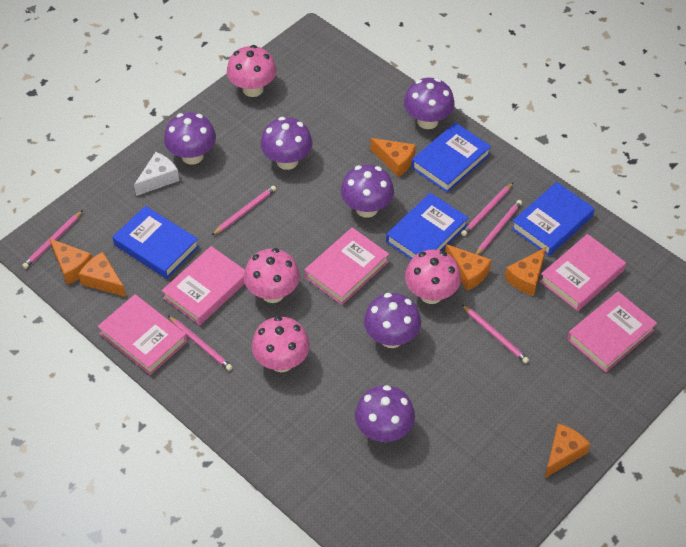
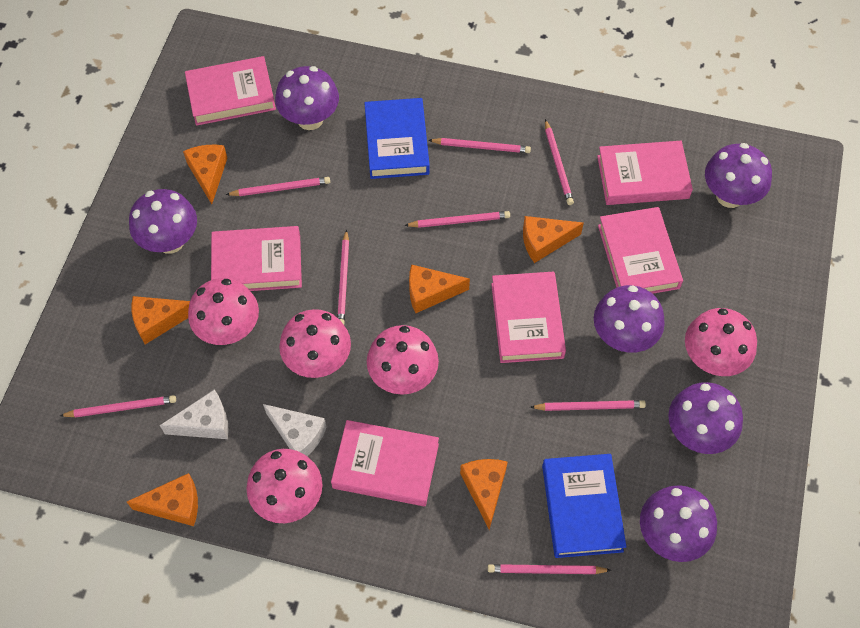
blue book: [113,206,199,279] [386,193,468,260] [411,122,491,193] [511,182,595,256] = 4 -> [364,98,430,179] [542,454,627,558] = 2
pink book: [97,294,187,375] [162,246,245,325] [305,227,389,305] [540,234,626,311] [567,291,657,372] = 5 -> [185,56,276,126] [211,226,302,291] [331,420,439,506] [491,271,566,363] [597,141,693,205] [598,207,683,294] = 6
pink mushroom: [227,45,276,97] [244,248,300,303] [252,316,310,372] [405,250,461,304] = 4 -> [188,278,259,345] [246,449,323,523] [279,309,351,378] [367,325,439,395] [685,308,757,376] = 5
pink pencil: [22,210,83,269] [168,316,232,371] [212,185,276,235] [461,182,514,236] [462,305,529,364] [475,200,522,255] = 6 -> [60,395,176,418] [225,177,330,196] [337,229,349,325] [404,211,510,228] [428,138,531,153] [488,564,611,574] [530,400,646,411] [545,119,574,205] = 8
white cheese: [134,152,180,196] = 1 -> [160,389,229,439] [263,404,327,456] = 2

